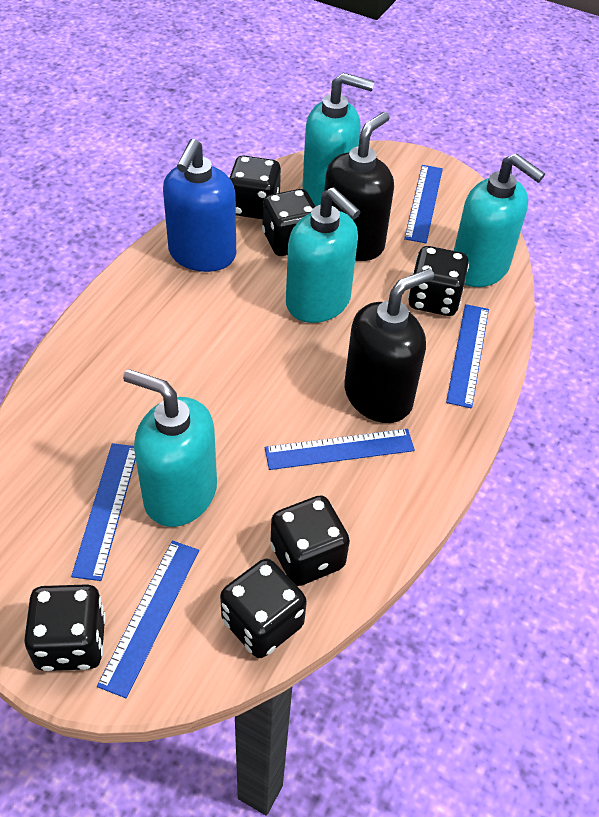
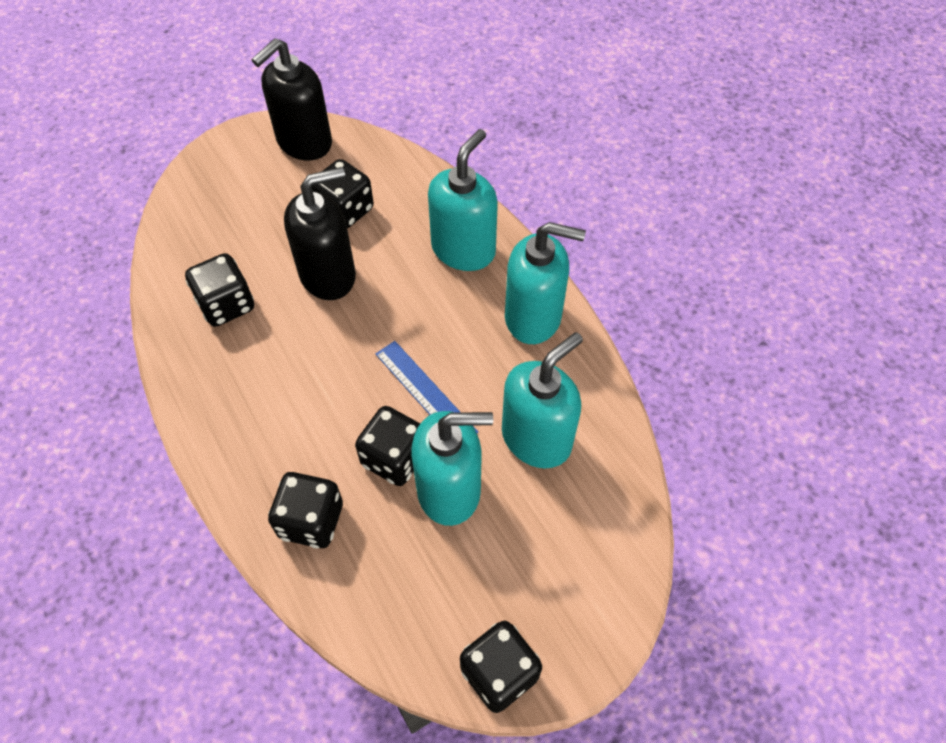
black dice: [24,584,106,671] [220,559,307,658] [230,155,281,219] [262,189,316,256] [271,495,350,586] [408,246,469,316] = 6 -> [185,253,254,327] [268,472,343,548] [312,159,374,228] [355,406,420,486] [460,621,542,713] = 5
blue ruler: [71,443,136,581] [97,540,199,698] [265,429,415,470] [404,165,443,243] [446,304,489,408] = 5 -> [376,341,478,433] = 1
blue soap dispenser: [163,139,236,272] = 1 -> none = 0

